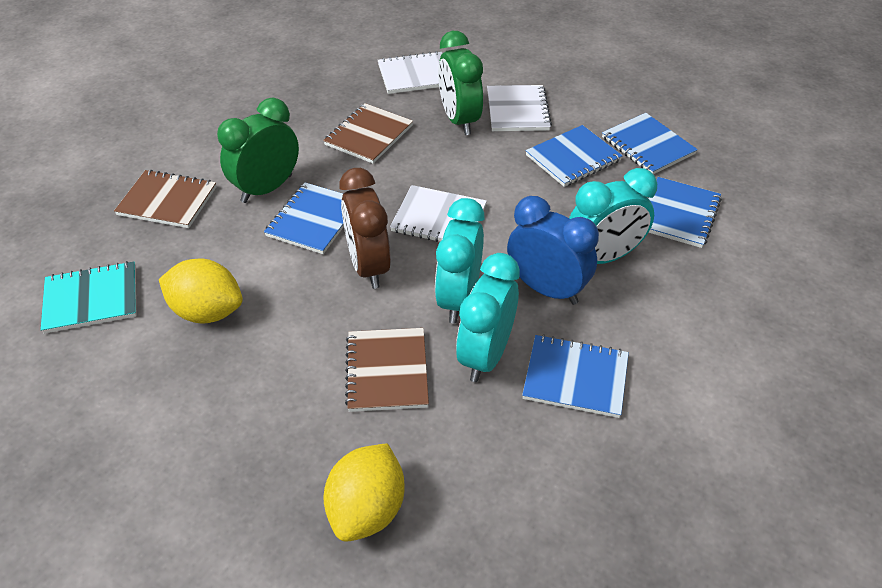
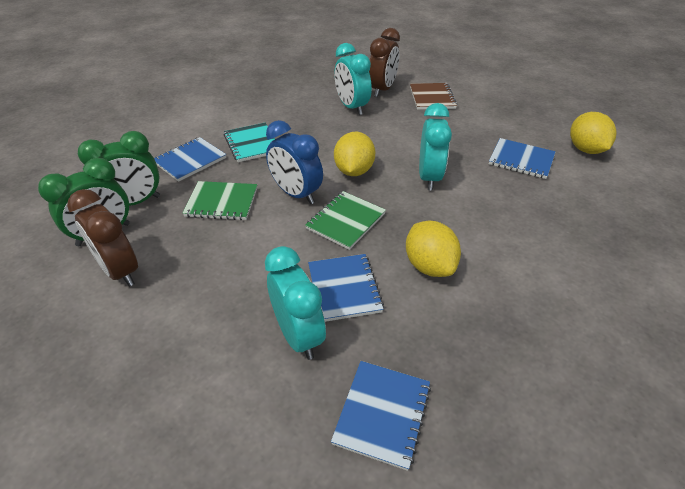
blue notebook: [264,182,344,254] [522,334,629,418] [526,125,623,187] [602,113,698,174] [648,177,722,248] = 5 -> [154,137,226,182] [308,254,384,322] [331,361,431,471] [489,138,556,179] = 4
brown clock: [339,168,391,289] = 1 -> [67,189,138,287] [369,28,400,97] = 2
brown notebook: [114,170,216,228] [323,103,413,164] [345,328,429,412] = 3 -> [410,83,457,110] = 1
green notebook: none = 0 -> [183,181,257,220] [305,191,386,250] = 2
white notebook: [378,51,443,94] [390,185,487,242] [487,85,552,131] = 3 -> none = 0
yellow lemon: [159,259,243,324] [324,443,405,542] = 2 -> [334,132,376,176] [406,220,461,277] [570,112,617,154] = 3

